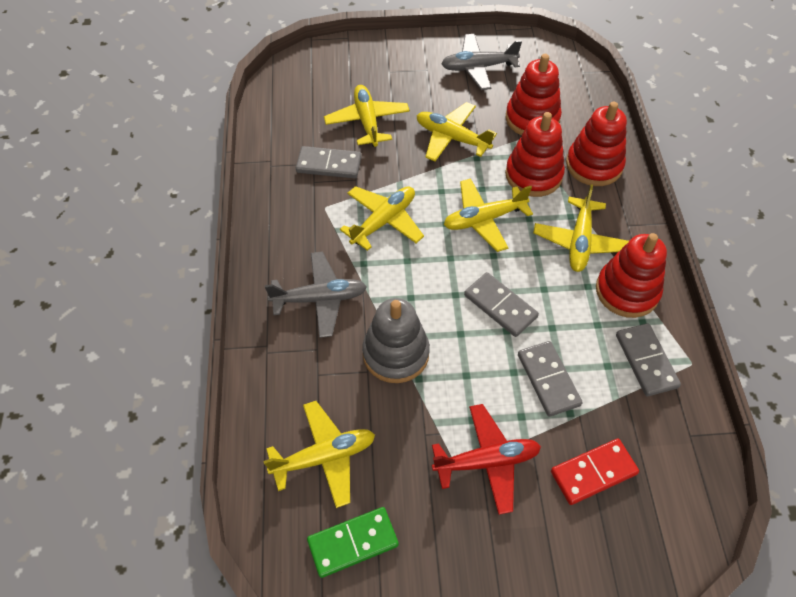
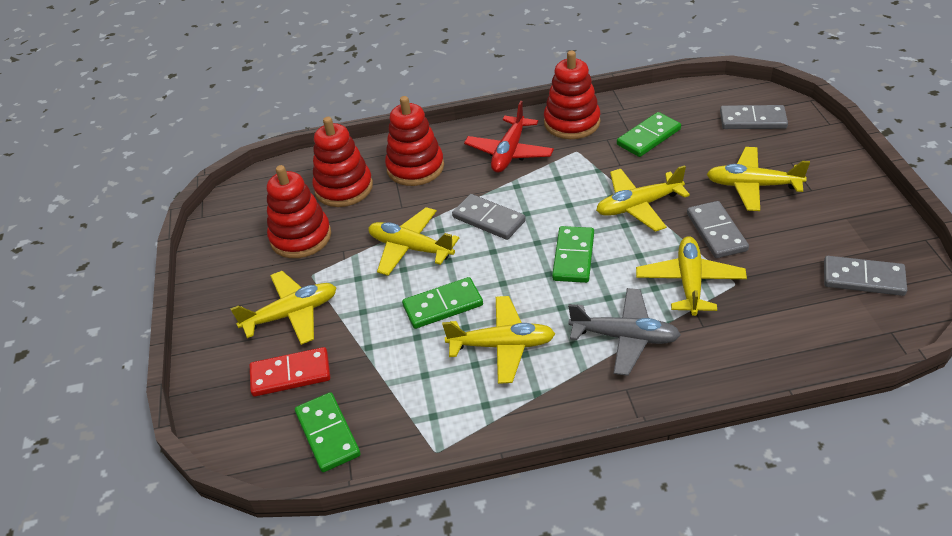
green domino: [307,507,399,578] = 1 -> [295,392,361,472] [402,277,483,329] [552,226,594,283] [617,112,681,157] = 4
grey plane: [265,252,367,338] [441,34,522,90] = 2 -> [568,288,681,376] = 1
grey stacking toy: [362,298,430,383] = 1 -> none = 0

